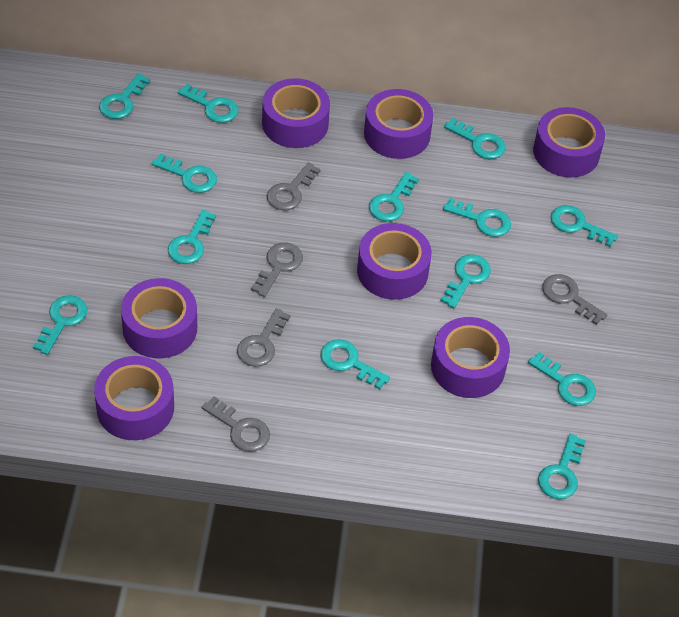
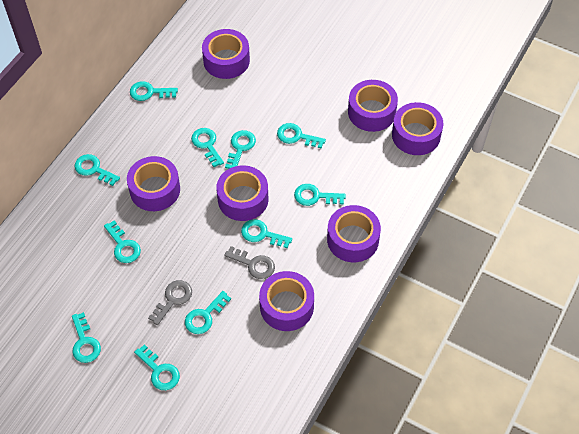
grey key: [202,396,270,452] [237,308,290,367] [251,242,303,297] [267,162,321,210] [542,274,607,325] = 5 -> [148,280,192,325] [224,246,275,279] = 2
turquoise key: [33,295,87,355] [99,73,150,119] [152,153,217,193] [168,210,216,264] [178,84,238,123] [321,339,390,390] [369,172,419,221] [440,255,491,308] [443,198,511,237] [444,118,506,159] [528,352,596,406] [538,434,586,499] [551,205,618,247] = 13 -> [72,312,101,363] [75,154,120,186] [104,220,141,263] [130,81,178,101] [134,344,180,390] [185,291,231,334] [191,128,224,167] [225,130,256,169] [241,219,292,249] [277,123,326,149] [294,184,346,206] = 11

